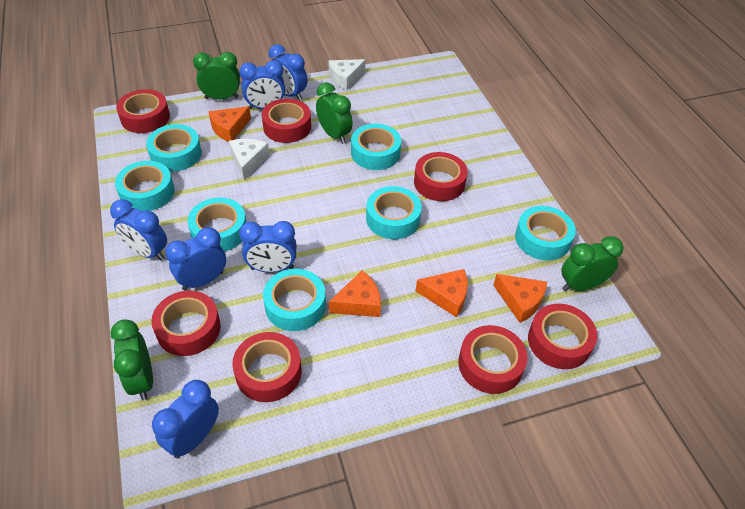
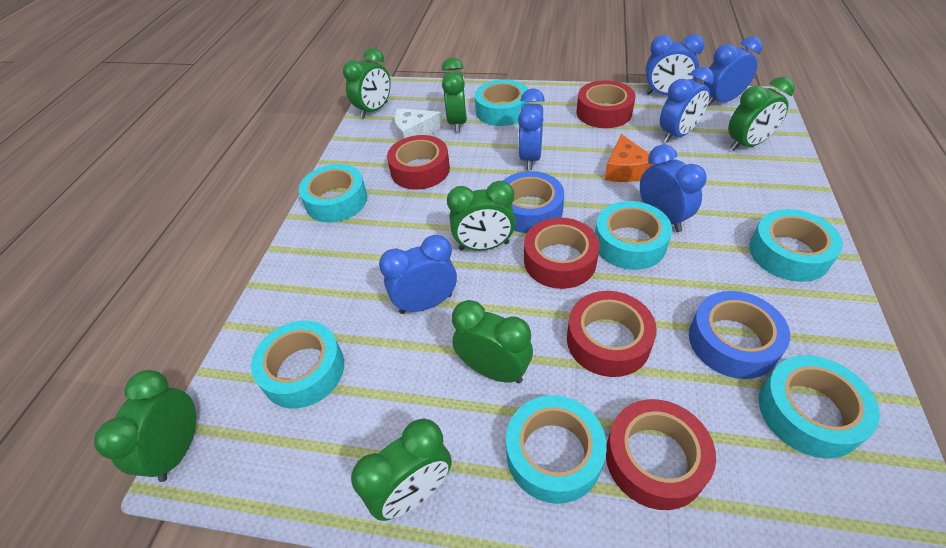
blue tape: none = 0 -> [503,171,564,233] [689,291,790,379] = 2
green clock: [111,319,153,400] [193,52,240,99] [316,82,353,144] [561,236,623,291] = 4 -> [94,370,196,482] [343,48,391,119] [351,419,452,521] [442,57,467,133] [447,181,516,250] [452,300,533,383] [728,77,795,151] = 7
orange cheese: [208,106,251,142] [329,271,381,317] [416,269,468,318] [493,274,547,323] = 4 -> [605,134,654,182] = 1
red tape: [116,89,170,133] [151,290,221,356] [232,332,302,402] [262,99,311,143] [414,152,468,201] [458,325,528,394] [528,304,597,369] = 7 -> [387,135,450,190] [524,218,600,289] [567,291,657,377] [576,80,635,128] [606,399,716,510] = 5
white cheese: [229,139,269,180] [328,59,366,91] = 2 -> [394,108,443,140] = 1

